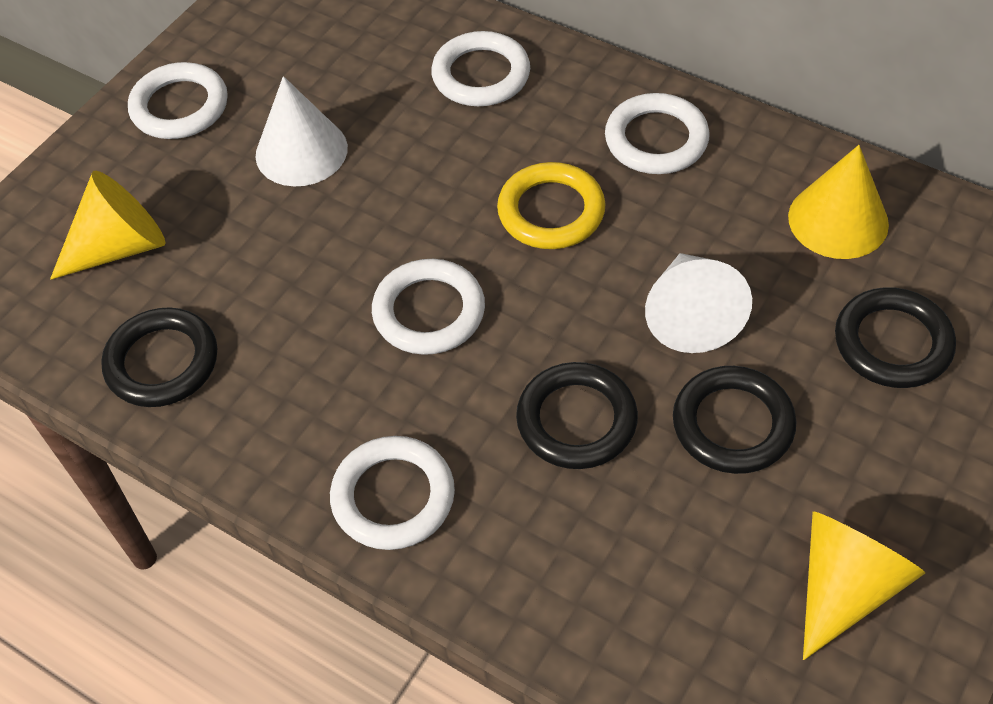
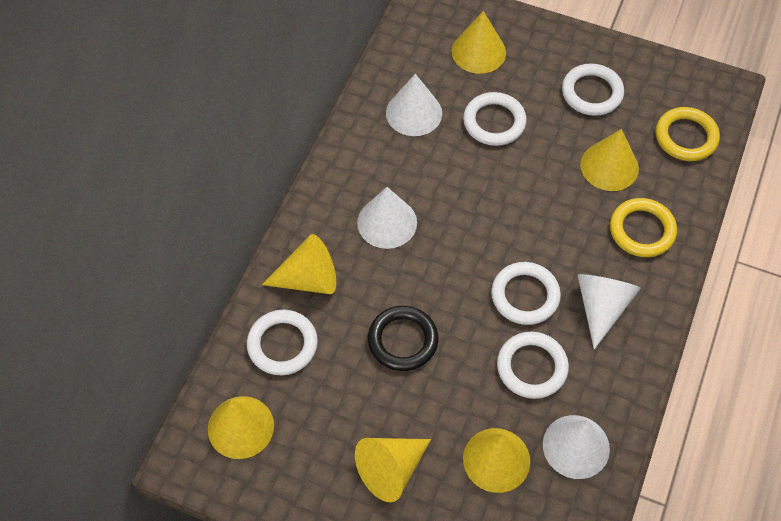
black ring: [101,307,217,407] [516,362,638,469] [673,366,796,474] [835,287,956,388] = 4 -> [368,306,438,371] = 1
white cone: [256,76,348,186] [645,253,752,353] = 2 -> [357,187,417,249] [386,74,442,136] [543,415,610,479] [578,274,641,350] = 4
yellow cone: [50,171,166,280] [788,145,889,259] [803,512,925,660] = 3 -> [208,396,274,459] [262,234,336,294] [355,438,431,502] [451,11,506,74] [463,428,530,493] [580,129,639,191] = 6
yellow ring: [497,162,605,249] = 1 -> [610,198,677,257] [656,107,720,161] = 2

